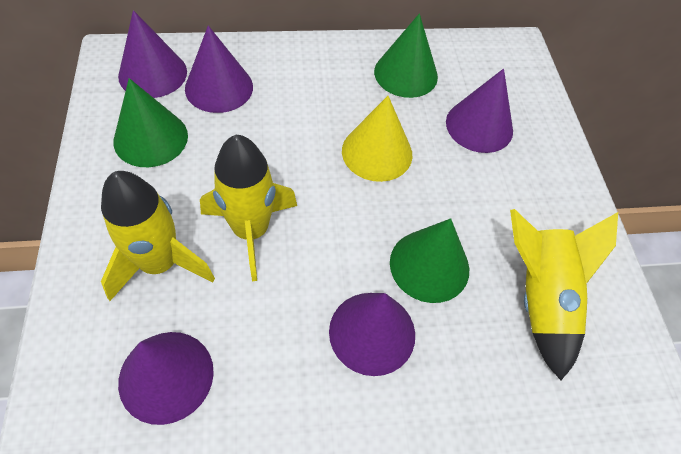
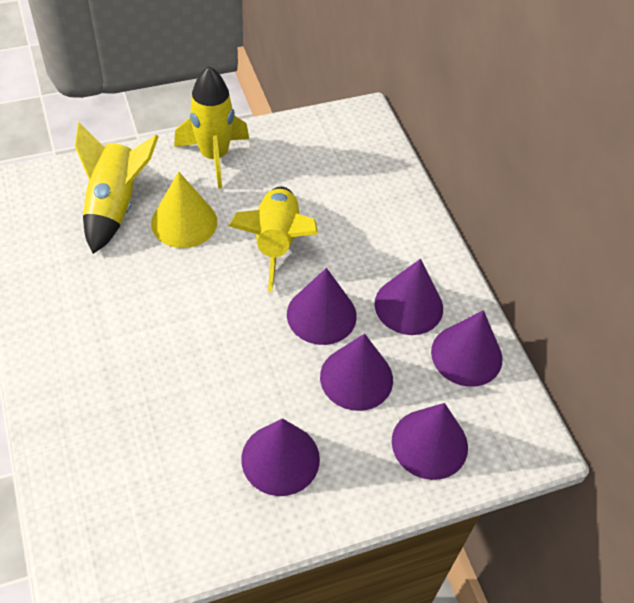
green cone: [113,78,188,167] [374,13,438,98] [390,218,469,303] = 3 -> none = 0
purple cone: [118,10,187,98] [118,332,214,425] [185,26,253,113] [329,293,415,376] [446,69,513,153] = 5 -> [241,418,320,496] [287,268,357,345] [320,333,393,411] [375,259,443,335] [392,403,468,480] [431,310,503,387] = 6

